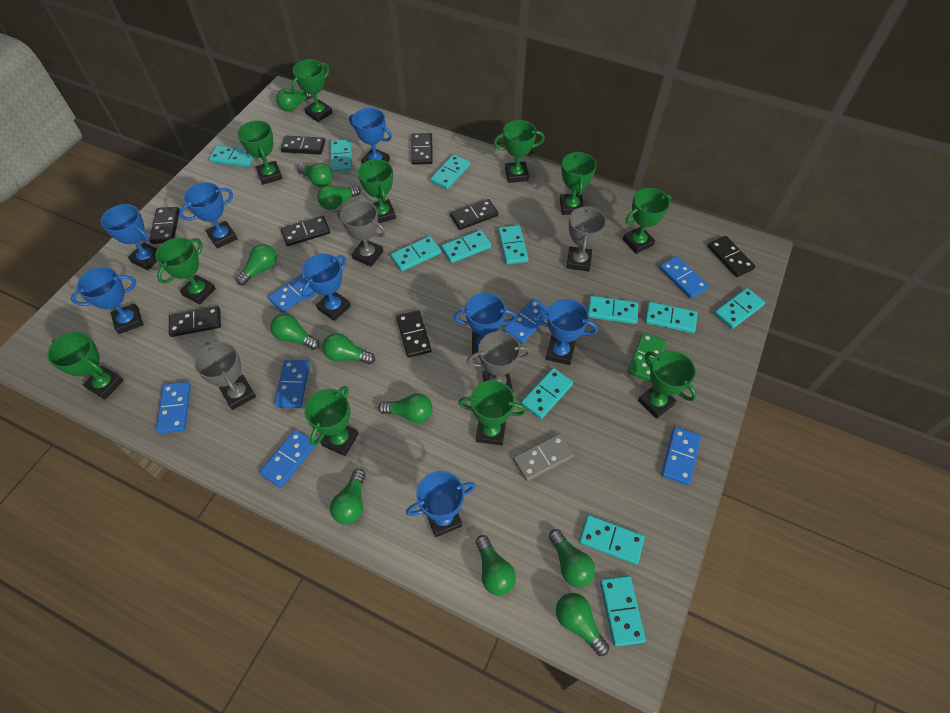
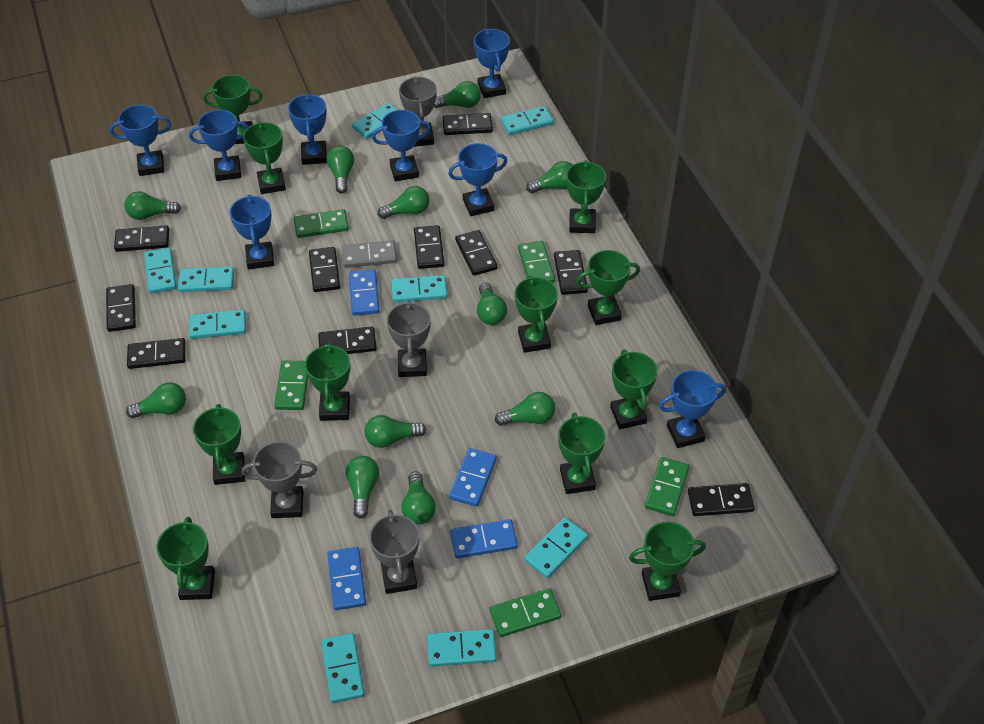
black domino: [149,207,180,244] [169,306,221,337] [281,135,325,155] [281,216,330,246] [396,310,432,358] [412,133,433,165] [450,199,498,230] [708,236,755,277] = 8 -> [106,284,136,332] [114,225,169,252] [127,338,186,369] [309,247,340,292] [318,326,377,354] [414,225,444,269] [443,113,493,135] [455,230,498,276] [554,250,588,295] [688,483,755,516] = 10
blue domino: [156,382,191,434] [259,429,316,488] [268,274,314,313] [274,360,310,408] [504,298,549,344] [659,256,709,299] [661,427,701,485] = 7 -> [327,547,366,610] [349,269,379,315] [449,448,497,507] [450,519,518,558] = 4
green domino: [627,332,667,382] = 1 -> [274,361,308,410] [294,209,349,238] [490,588,561,637] [518,241,555,283] [645,457,689,516] = 5
turquoise domino: [209,145,254,167] [331,139,352,172] [391,236,441,271] [430,154,470,189] [441,230,491,263] [498,225,529,264] [521,368,573,419] [579,515,645,565] [588,296,638,324] [600,576,646,647] [645,302,697,333] [714,288,765,329] = 12 -> [144,248,176,294] [178,266,234,292] [189,310,246,339] [321,633,365,703] [352,103,398,139] [391,275,448,302] [427,629,496,667] [501,106,554,135] [524,517,588,578] = 9

